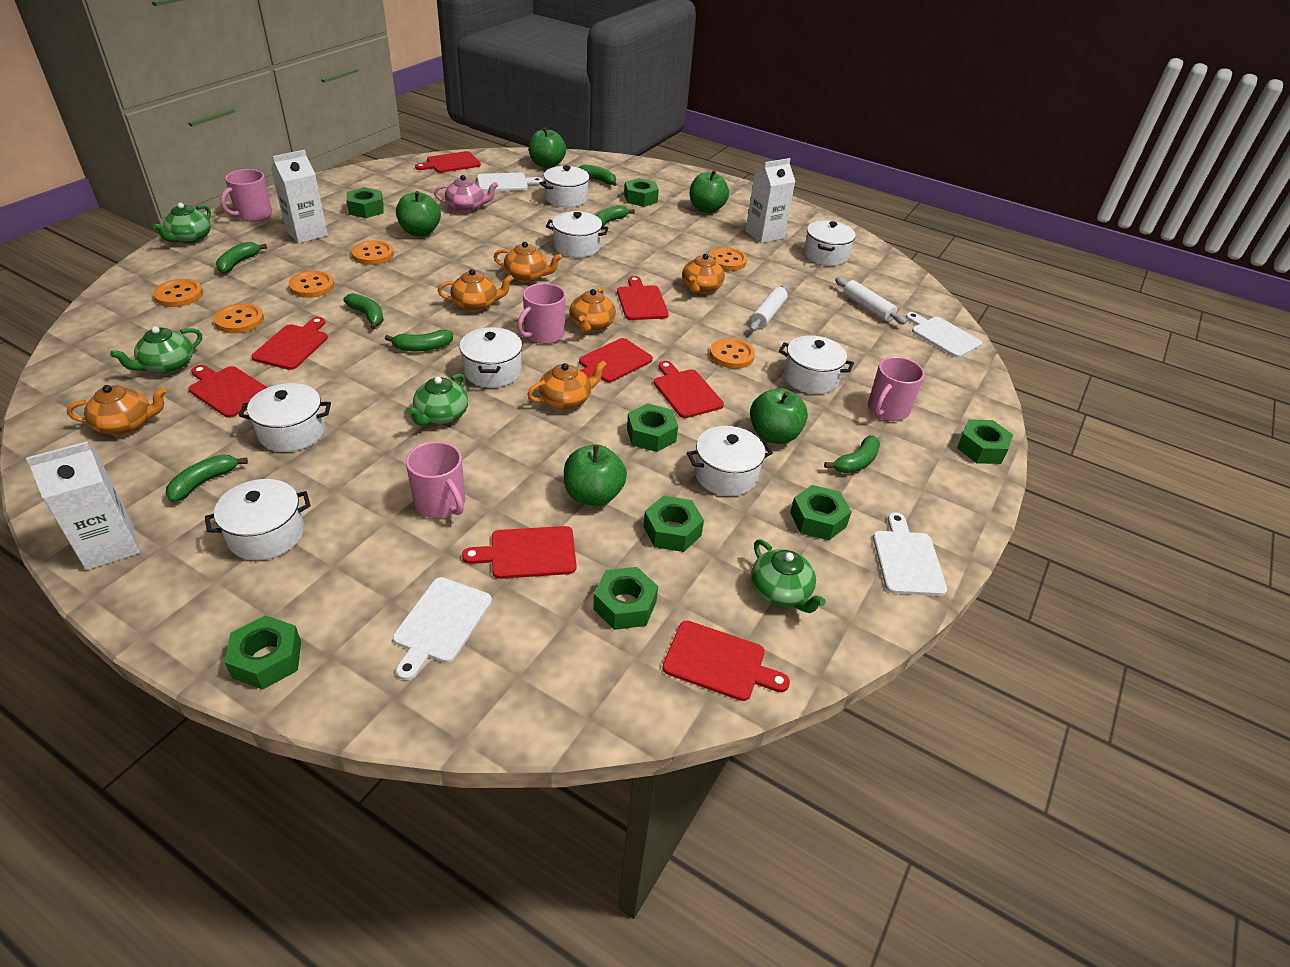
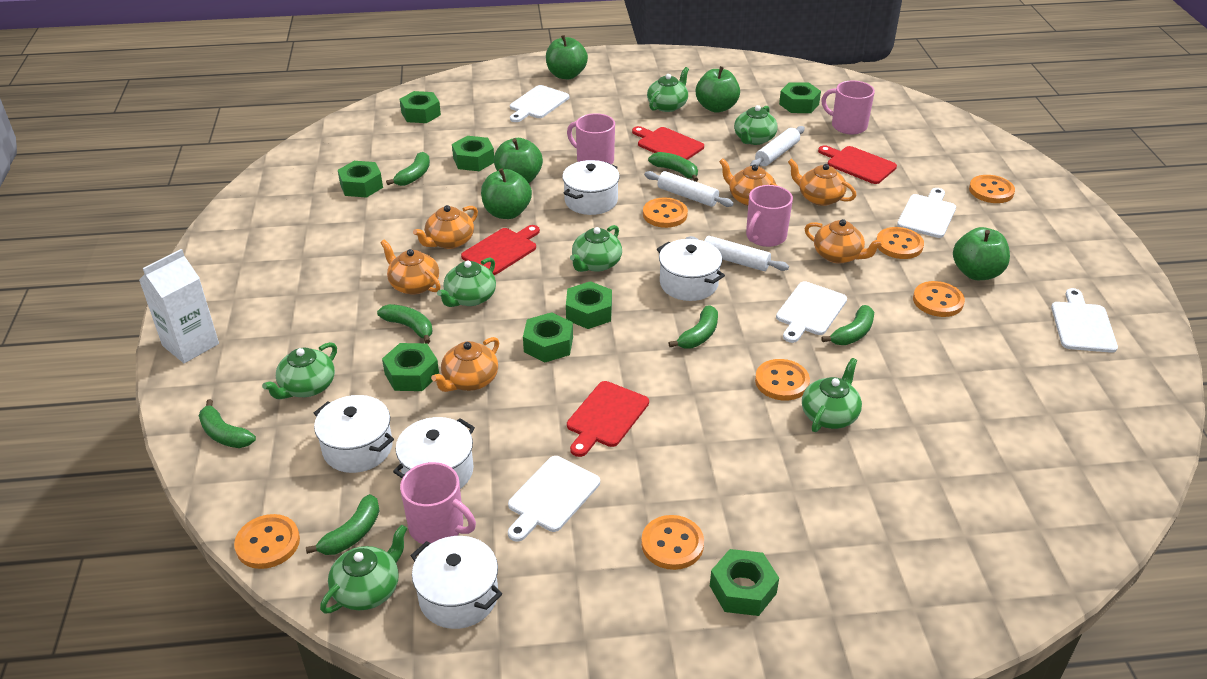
green teapot: [110,326,202,373] [153,203,211,243] [407,373,468,426] [751,539,826,613] = 4 -> [262,342,337,399] [320,525,408,614] [437,258,496,307] [570,225,622,272] [647,67,689,112] [734,105,778,145] [802,358,862,432] = 7
orange button: [153,279,203,307] [214,303,264,333] [288,271,335,298] [351,240,394,265] [709,247,747,271] [710,338,755,369] = 6 -> [234,514,300,569] [641,515,704,570] [643,197,688,228] [755,359,810,401] [876,227,924,259] [913,281,965,317] [969,175,1015,203] = 7
pink teapot: [434,175,498,212] = 1 -> none = 0
red cutting board: [189,365,268,418] [251,317,328,370] [415,151,481,173] [462,526,576,579] [579,338,653,382] [617,276,669,320] [654,361,724,418] [662,621,790,701] = 8 -> [461,225,540,275] [567,381,649,457] [632,126,704,160] [818,145,897,184] = 4
white carton: [26,441,140,570] [271,150,328,243] [746,158,796,243] = 3 -> [139,249,219,363] = 1
white cutting board: [393,577,492,680] [477,173,543,192] [873,512,947,596] [906,312,982,358] = 4 -> [508,456,600,542] [510,85,569,122] [776,281,847,343] [897,188,956,238] [1051,288,1118,353] = 5
white pot: [205,479,311,560] [239,383,331,452] [459,327,522,388] [539,165,593,207] [546,211,608,258] [687,426,773,496] [779,336,854,394] [804,220,856,266] = 8 -> [314,395,394,473] [393,417,475,489] [410,536,502,629] [562,160,620,215] [657,239,725,301] = 5
white rolling pin: [750,284,788,331] [835,278,907,324] = 2 -> [644,171,734,207] [686,236,789,271] [750,126,805,166] = 3

